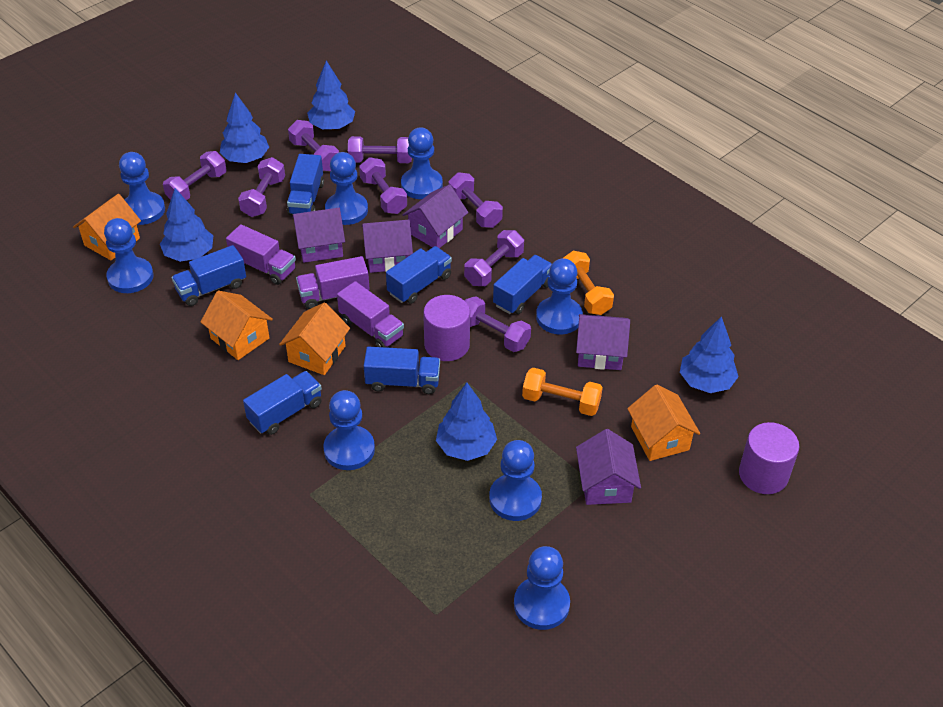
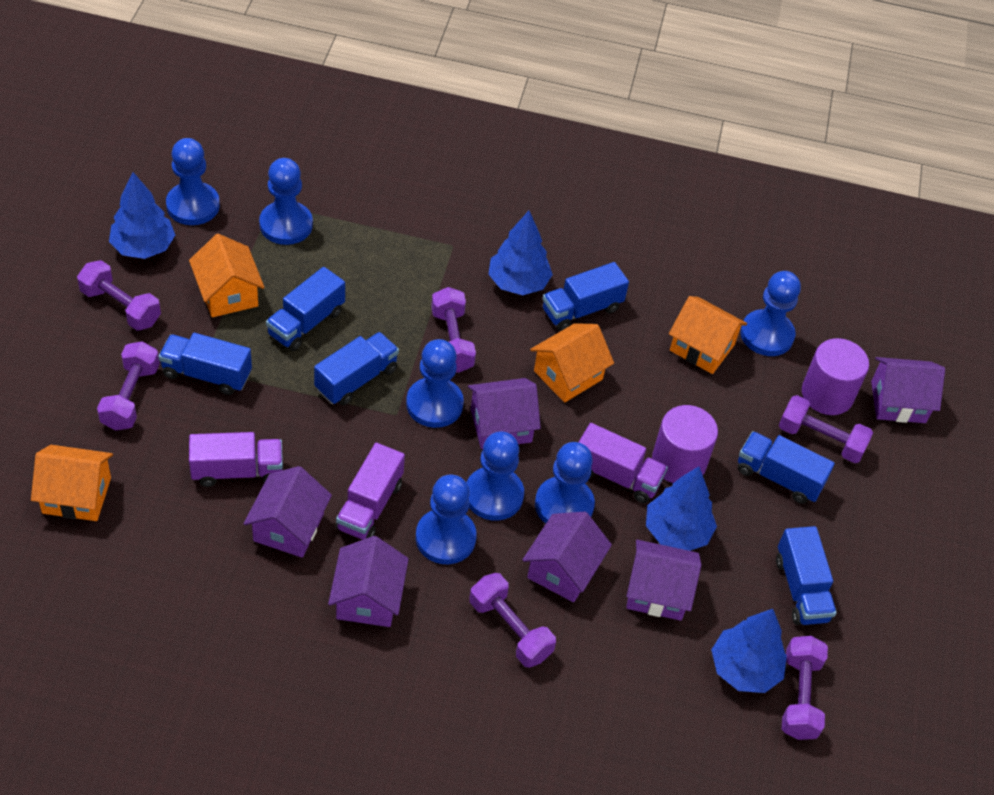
blue pawn: [104,218,154,293] [119,152,165,225] [323,390,375,470] [325,152,368,225] [401,127,443,199] [489,440,542,521] [514,546,570,630] [536,258,583,335] = 8 -> [166,138,220,225] [259,158,313,245] [406,339,464,428] [416,475,477,564] [466,431,524,521] [535,442,595,524] [740,271,801,356] = 7
blue tree: [160,188,213,262] [220,92,269,163] [307,60,355,130] [436,383,497,461] [680,316,739,393] = 5 -> [109,172,175,259] [488,211,553,295] [646,466,717,551] [711,609,787,693] = 4
orange dumbbell: [522,368,603,416] [563,251,614,315] = 2 -> none = 0
purple dumbbell: [163,151,226,200] [238,157,285,217] [288,120,339,171] [348,136,412,163] [359,157,407,214] [448,172,503,228] [464,230,524,286] [465,297,531,352] = 8 -> [77,260,161,331] [97,341,160,431] [431,287,476,373] [469,573,556,668] [779,395,873,463] [782,636,828,740] = 6
purple house: [292,208,345,263] [362,220,413,273] [403,184,469,248] [576,314,630,370] [576,429,641,505] = 5 -> [244,466,332,558] [328,536,409,627] [468,378,541,449] [523,512,612,602] [626,540,701,621] [871,357,945,423] = 6

